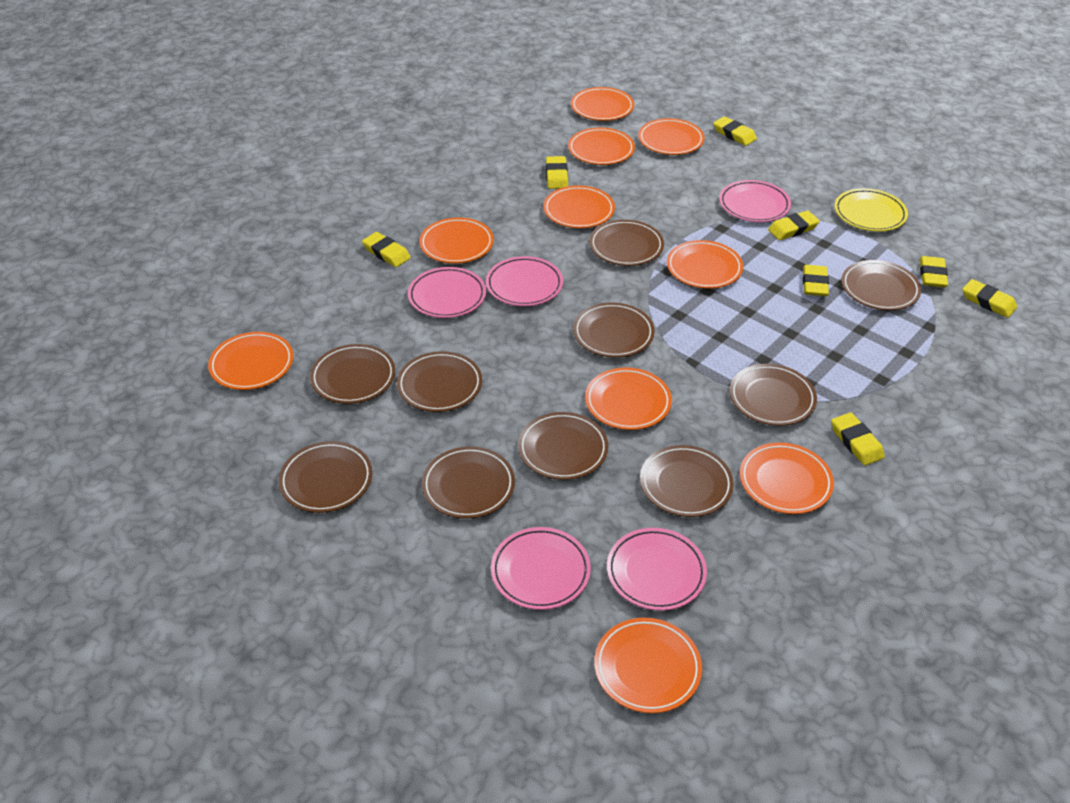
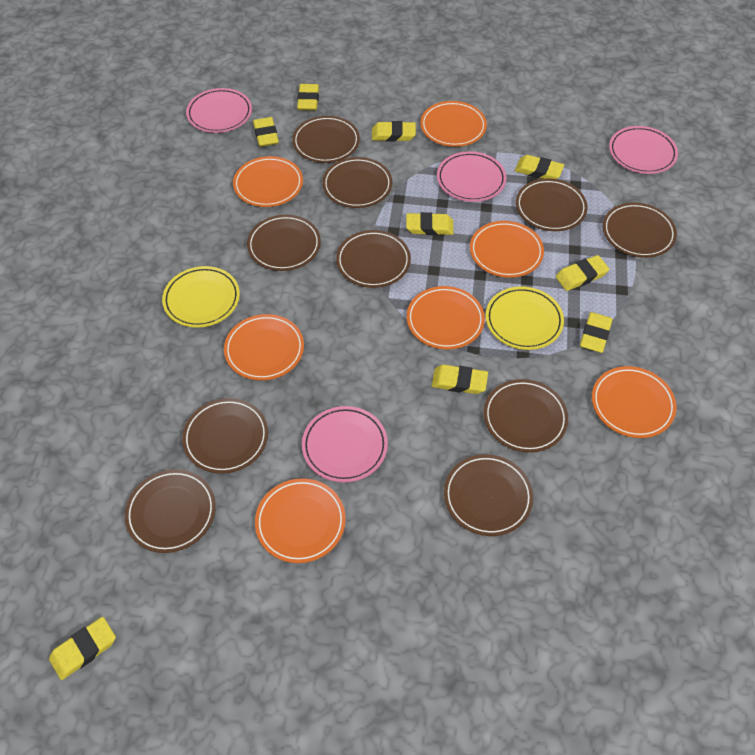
orange plate: [208,332,293,390] [419,218,494,264] [543,185,615,228] [568,128,635,165] [571,87,634,121] [585,367,672,430] [594,618,702,713] [638,118,705,155] [667,240,743,289] [740,442,834,514] = 10 -> [224,314,304,380] [233,156,303,207] [255,478,346,563] [407,286,485,349] [420,101,487,147] [470,221,544,278] [592,366,676,438] = 7
pink plate: [408,267,486,318] [486,256,563,306] [491,527,591,610] [607,528,707,611] [719,180,791,222] = 5 -> [186,88,252,133] [302,406,388,482] [437,151,507,202] [609,126,678,174] = 4
yellow eraser: [362,232,411,267] [546,156,568,189] [713,116,757,146] [768,211,820,240] [803,265,829,296] [831,412,885,465] [920,256,948,287] [962,279,1017,318] = 8 -> [49,617,116,680] [253,117,279,147] [297,84,319,110] [372,121,416,142] [406,212,454,235] [432,365,488,394] [515,155,564,179] [556,255,609,291] [580,312,613,353] = 9
yellow plate: [834,188,908,232] = 1 -> [162,266,240,328] [485,286,564,350] = 2

